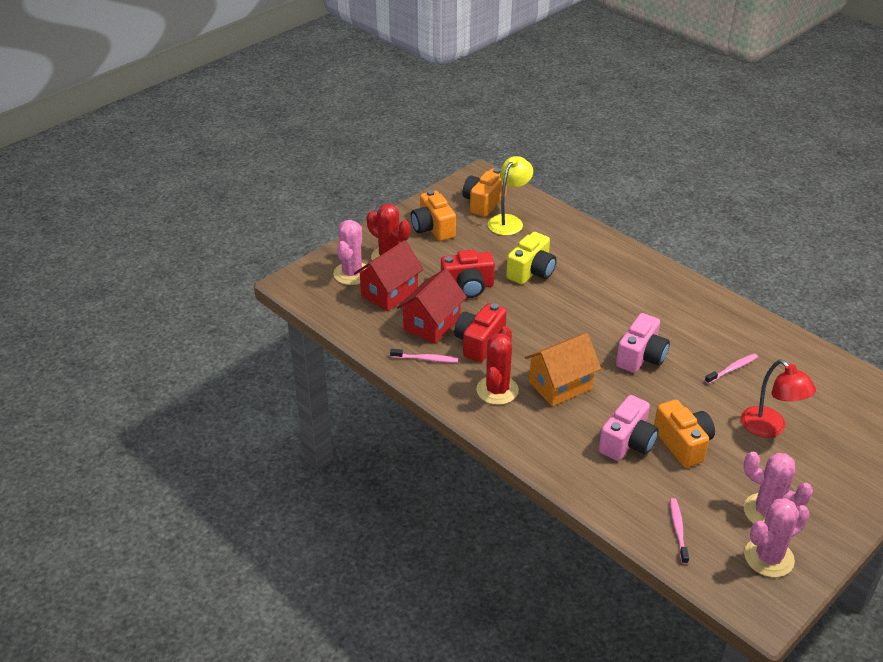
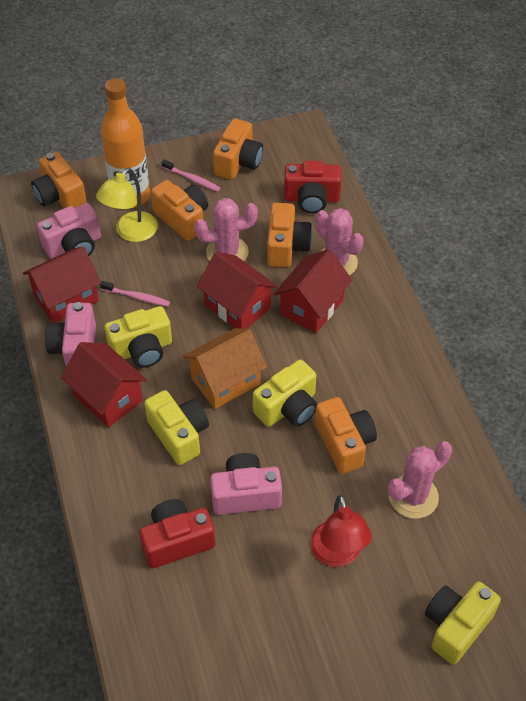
orange bottle: none = 0 -> [100,78,150,208] = 1
orange camera: [411,190,456,241] [462,168,507,217] [654,400,715,468] = 3 -> [31,152,87,208] [151,180,208,241] [213,119,263,180] [267,203,312,267] [315,397,377,474] = 5
pink camera: [599,395,659,461] [616,313,670,373] = 2 -> [37,203,101,259] [45,302,96,367] [210,453,282,515] = 3
pink toothbrush: [390,349,458,363] [670,498,689,564] [705,353,758,384] = 3 -> [100,281,170,307] [162,159,220,192] = 2
red cactus: [366,204,410,261] [476,326,519,405] = 2 -> none = 0
red house: [354,240,424,311] [397,269,467,344] = 2 -> [23,246,101,323] [61,342,147,428] [197,252,278,329] [274,249,352,333] = 4
yellow camera: [506,232,557,284] = 1 -> [104,306,172,368] [144,390,209,465] [253,359,317,427] [425,581,501,665] = 4

